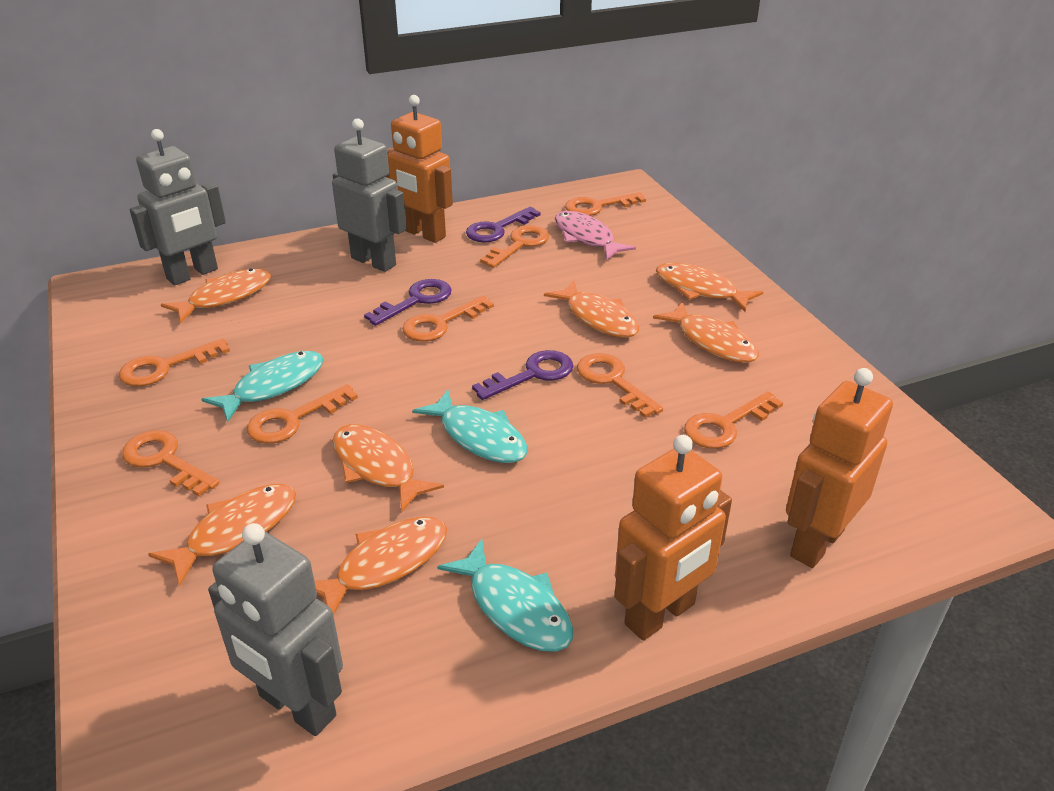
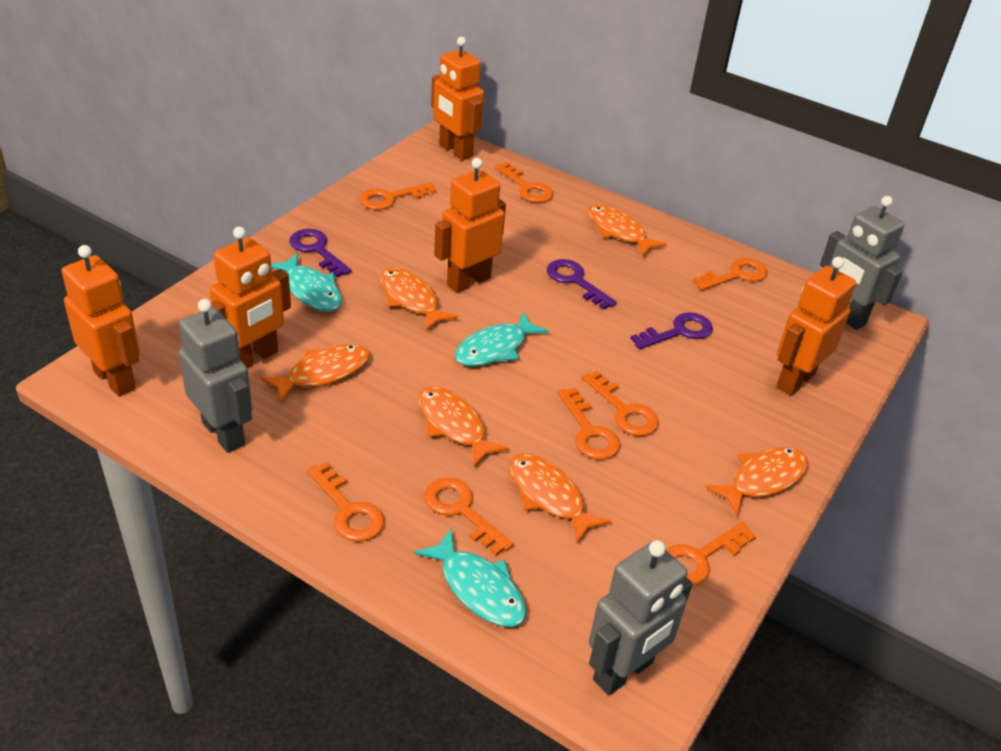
orange fish: [148,484,296,587] [161,268,271,323] [315,516,447,616] [333,424,444,513] [544,281,639,338] [653,301,759,363] [656,263,763,312] = 7 -> [261,344,370,403] [380,267,458,330] [418,386,509,467] [509,453,611,544] [588,204,667,257] [705,447,808,516] = 6
orange robot: [386,95,453,243] [614,435,732,641] [786,368,893,568] = 3 -> [62,245,140,396] [209,227,291,369] [431,37,484,161] [434,158,506,293] [776,257,856,396] = 5
pink fish: [555,211,636,260] = 1 -> none = 0

